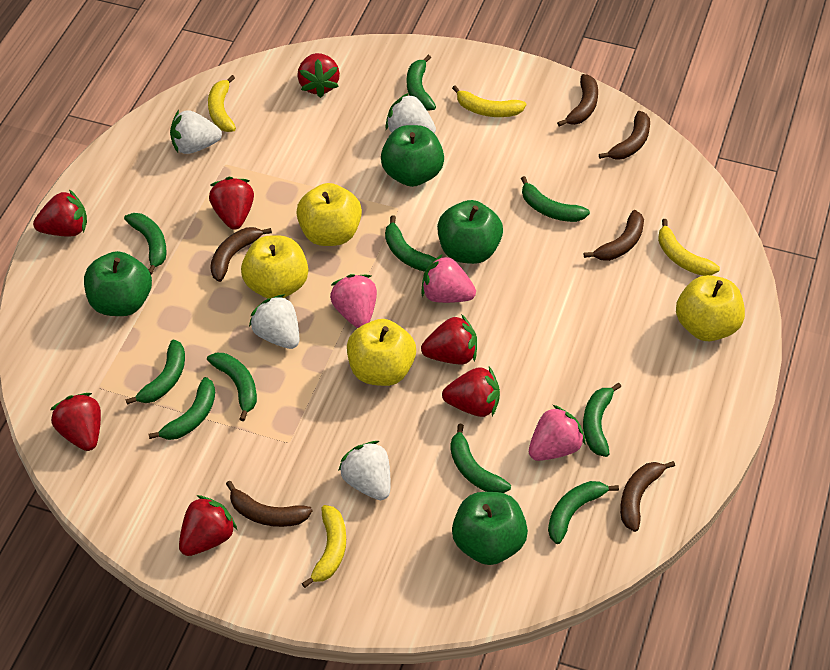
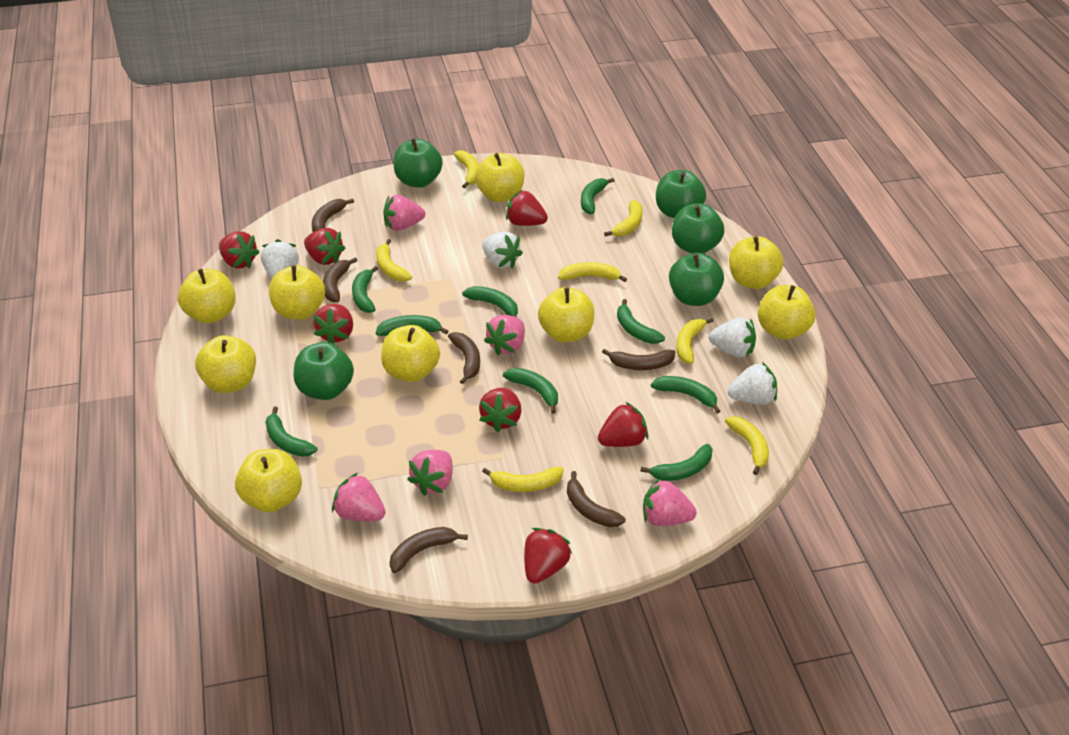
green apple: [84,251,152,316] [381,125,444,187] [437,200,503,264] [452,492,528,565] = 4 -> [294,342,354,400] [394,138,443,188] [656,170,706,218] [669,253,724,306] [672,203,724,254] = 5
green banana: [124,213,167,275] [126,340,185,405] [149,377,215,440] [207,353,257,421] [385,215,436,272] [407,55,436,111] [450,423,511,493] [521,176,590,222] [548,481,619,544] [583,383,621,457] = 10 -> [266,406,317,457] [352,266,378,313] [376,315,448,336] [462,286,518,317] [503,368,558,414] [581,178,615,214] [617,299,665,344] [640,444,713,481] [651,376,721,414] = 9
pink strawberry: [330,274,377,328] [421,254,476,303] [529,405,585,461] = 3 -> [332,473,386,521] [383,195,425,231] [407,450,453,496] [484,315,525,355] [643,478,697,526] = 5
yellow apple: [241,235,308,299] [296,183,362,246] [347,319,416,386] [676,275,745,341] = 4 -> [178,269,236,323] [195,335,256,393] [235,449,302,512] [269,265,325,320] [381,325,440,382] [475,153,524,202] [538,287,594,343] [729,236,783,289] [758,285,815,340] = 9
yellow banana: [208,75,236,132] [302,505,346,588] [452,85,526,117] [658,219,720,276] = 4 -> [376,239,412,282] [454,150,479,188] [482,467,563,492] [558,262,627,282] [604,200,642,237] [676,318,713,364] [725,416,769,475] = 7

